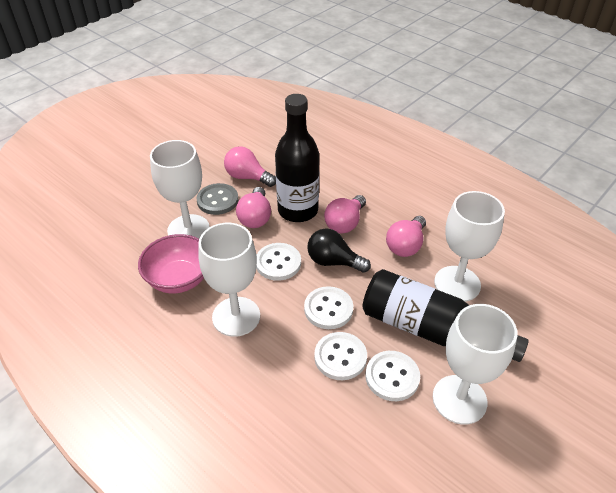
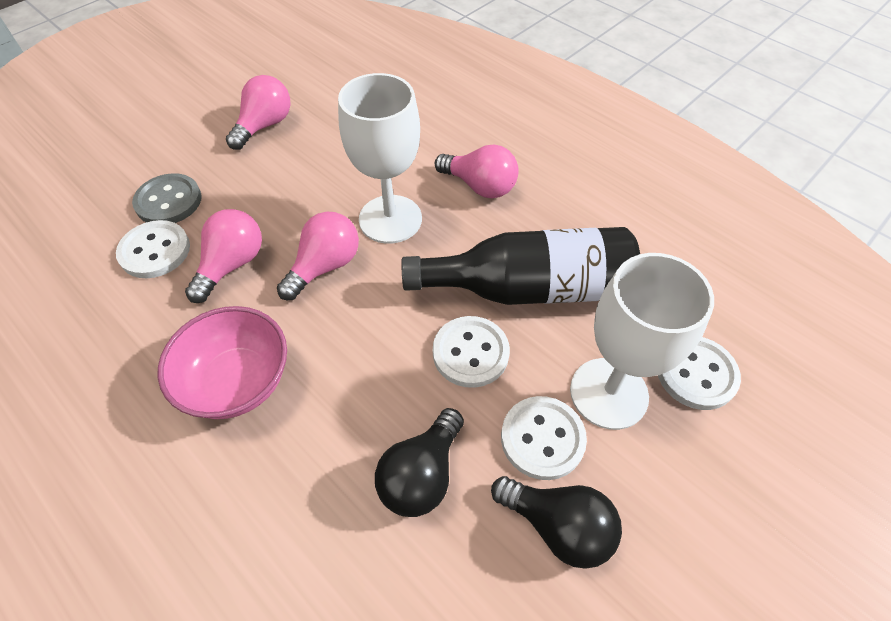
black bottle: [275,94,319,222] [362,269,529,362] = 2 -> [401,227,640,305] = 1
black light bulb: [308,229,371,273] = 1 -> [375,408,464,517] [491,476,622,569] = 2
white goblet: [150,140,210,238] [198,223,260,337] [433,304,518,425] [434,191,505,302] = 4 -> [338,73,422,244] [570,253,714,430] = 2

